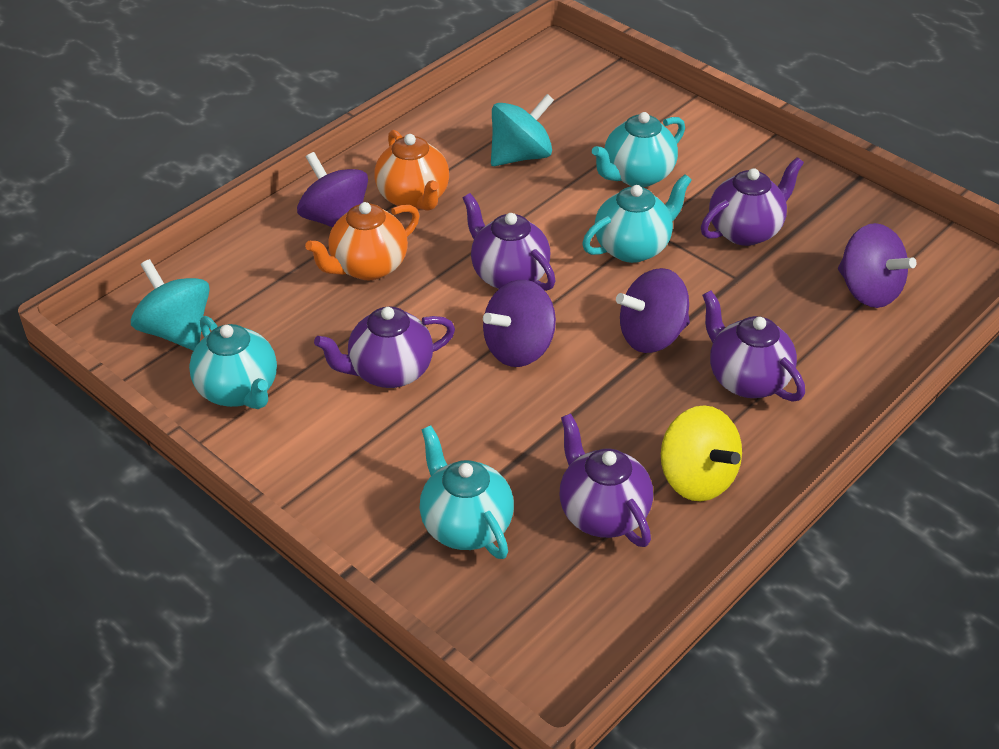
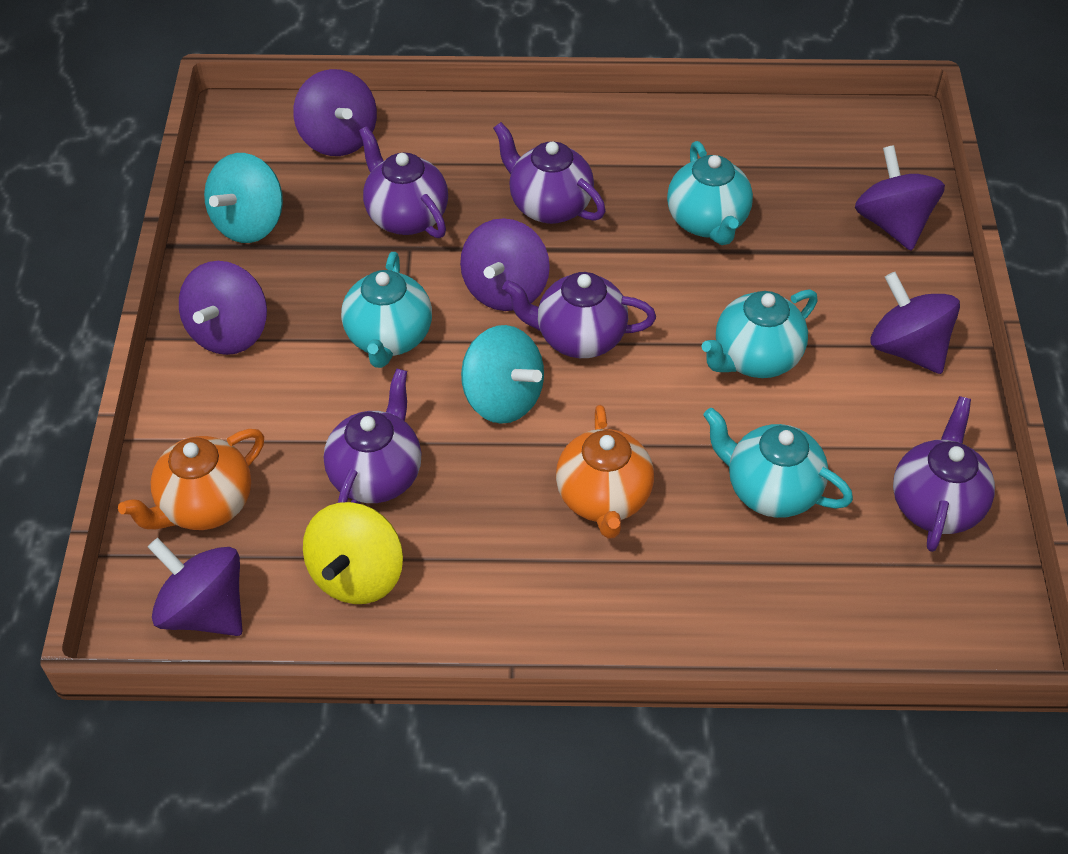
purple spinning top: [297,152,368,228] [483,280,556,367] [616,268,690,353] [838,223,917,308] = 4 -> [148,538,242,636] [179,261,267,355] [293,69,377,156] [460,218,550,311] [855,145,945,251] [870,272,960,374] = 6

